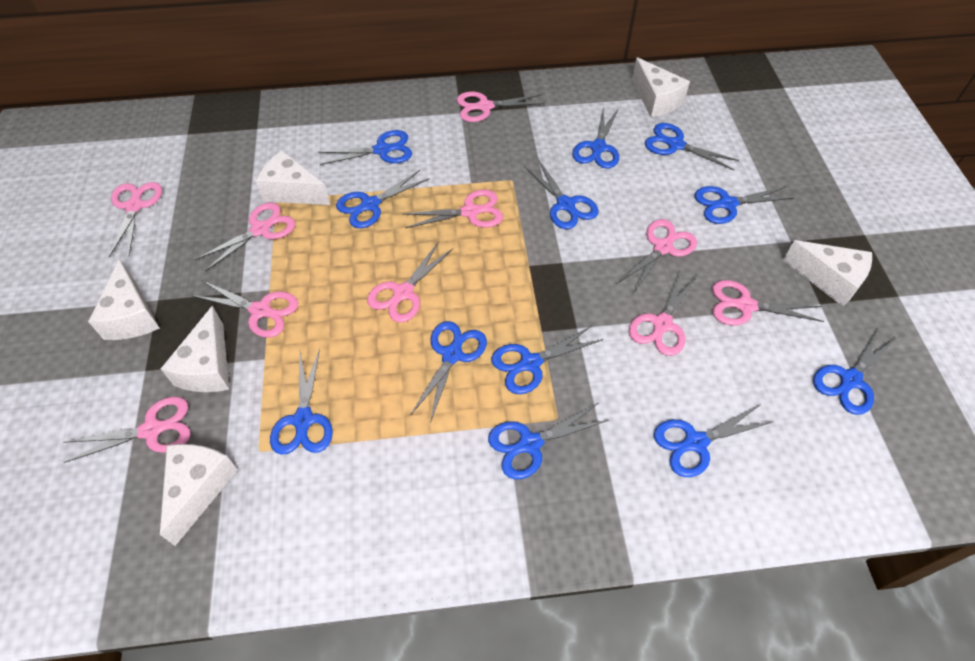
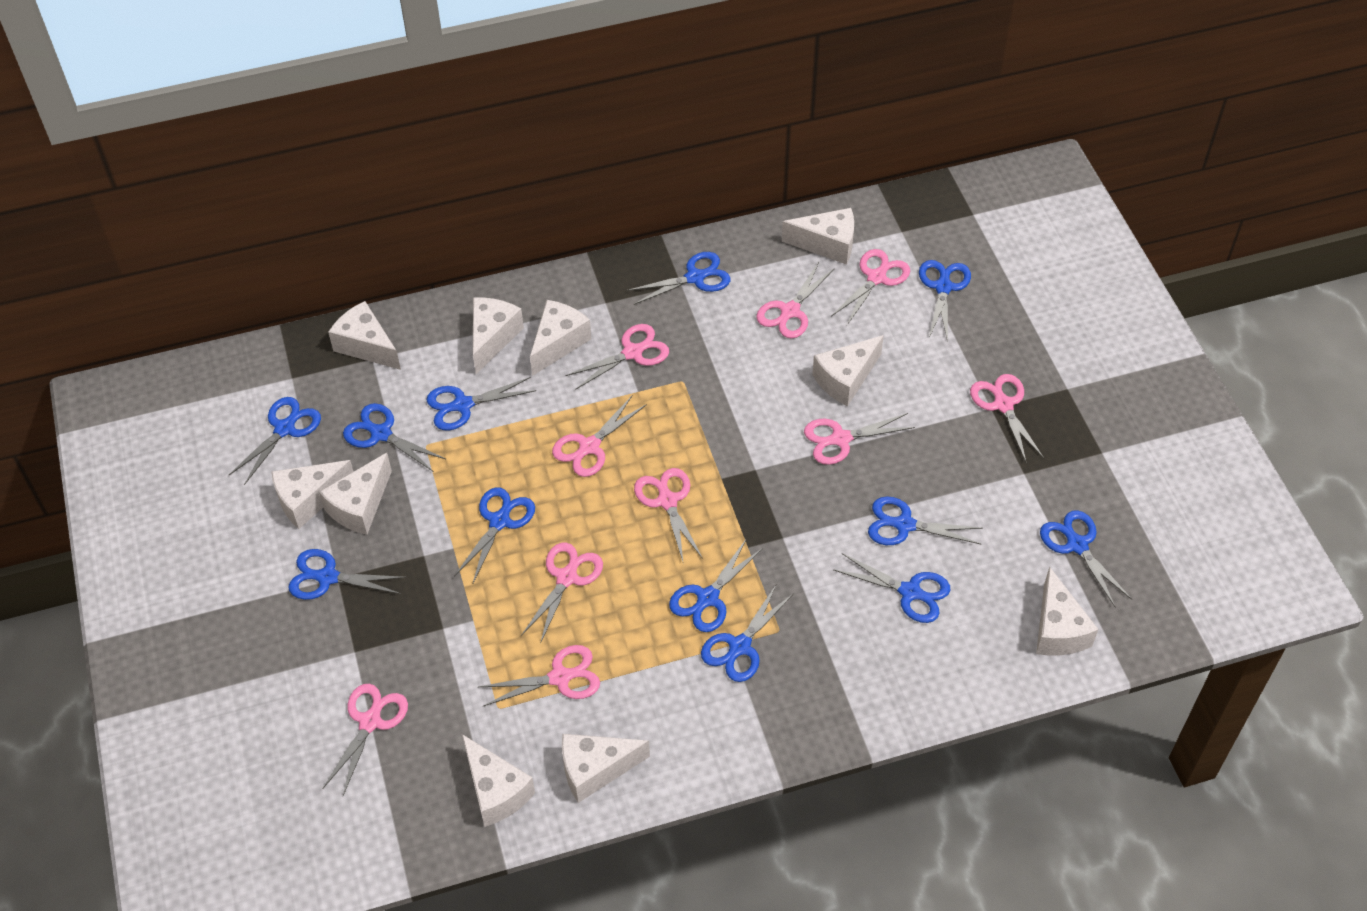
white cheese: [88,259,160,340] [160,444,238,546] [161,306,229,392] [256,150,330,205] [632,57,690,118] [783,240,872,307] = 6 -> [271,460,354,529] [319,453,392,535] [328,301,401,370] [462,734,535,827] [473,297,524,374] [530,300,591,376] [562,734,650,803] [782,208,854,265] [812,335,884,406] [1036,566,1098,655] = 10

